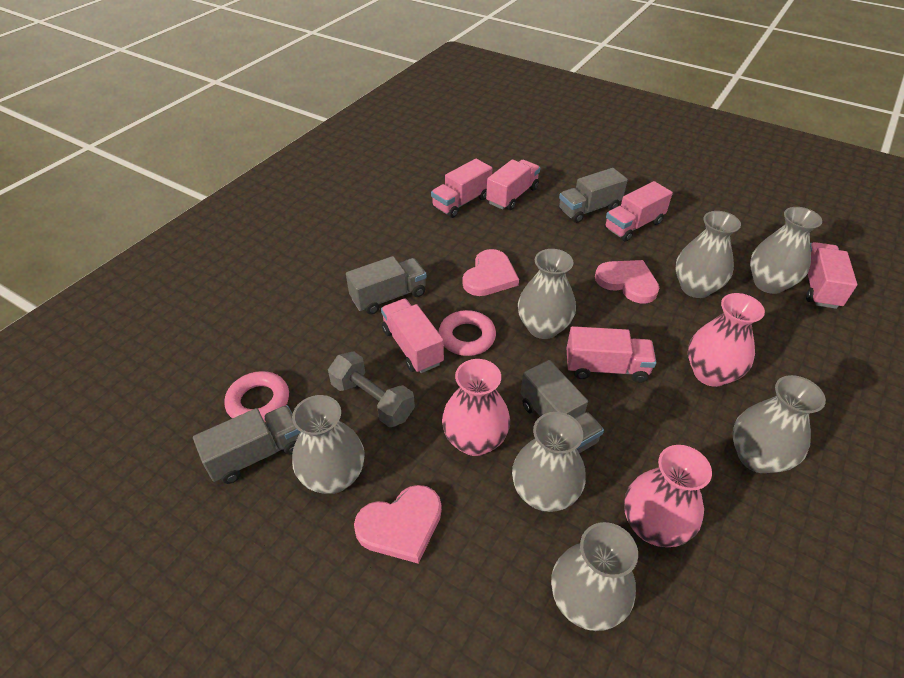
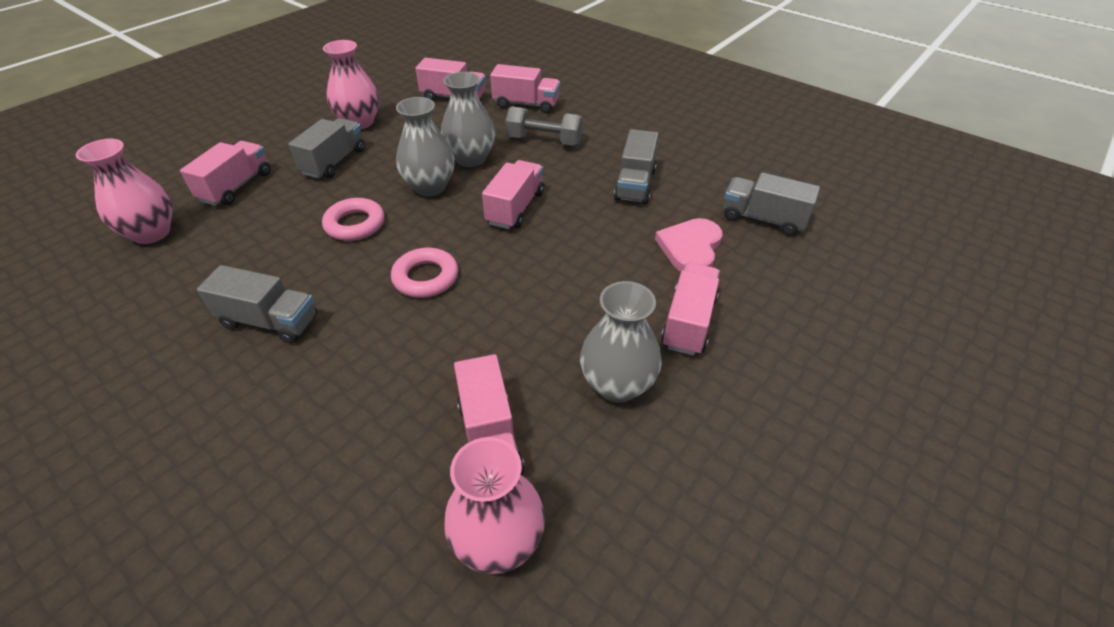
grey vase: [292,395,365,494] [512,412,586,512] [518,249,576,339] [551,522,638,631] [676,211,741,298] [732,375,826,473] [750,207,822,294] = 7 -> [396,97,455,196] [441,72,495,167] [580,281,662,403] = 3
pink heart: [354,485,442,564] [463,249,519,296] [595,260,659,303] = 3 -> [655,218,723,271] = 1

